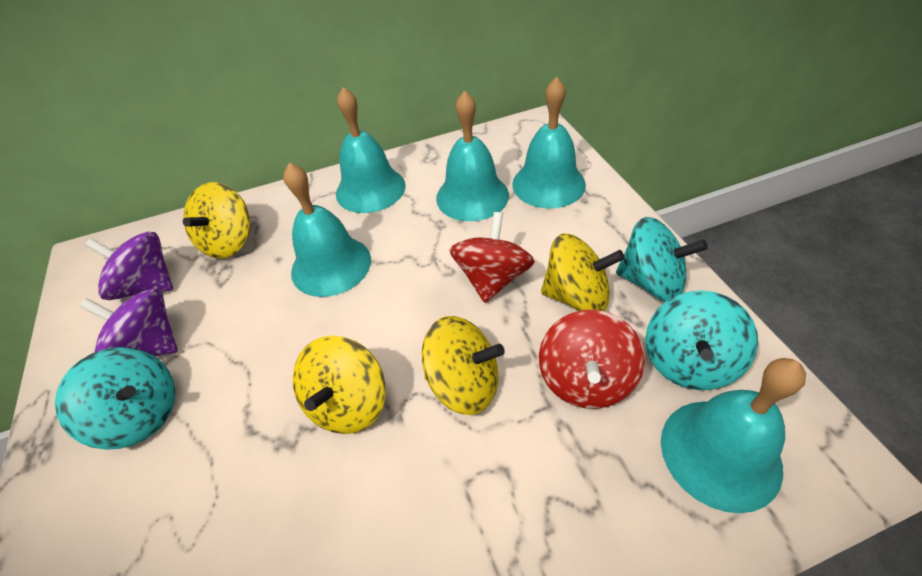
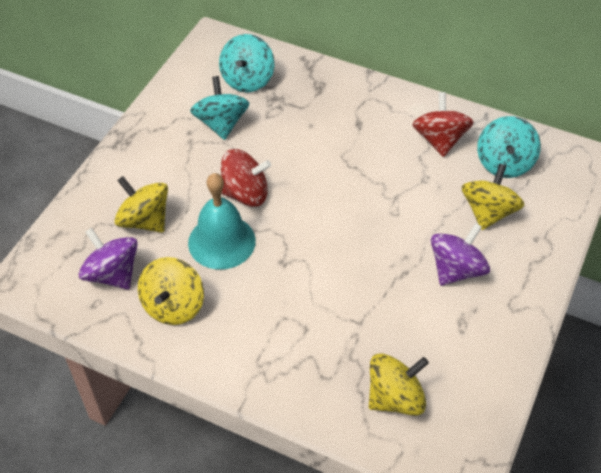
turquoise bell: [284,163,371,297] [336,87,405,213] [436,91,509,221] [512,77,586,208] [661,358,806,513] = 5 -> [188,173,256,269] = 1

